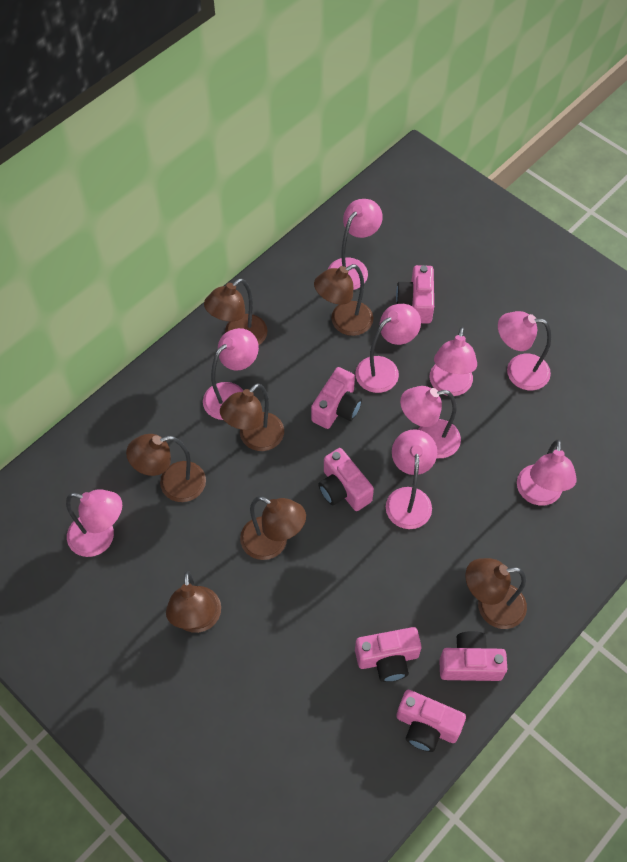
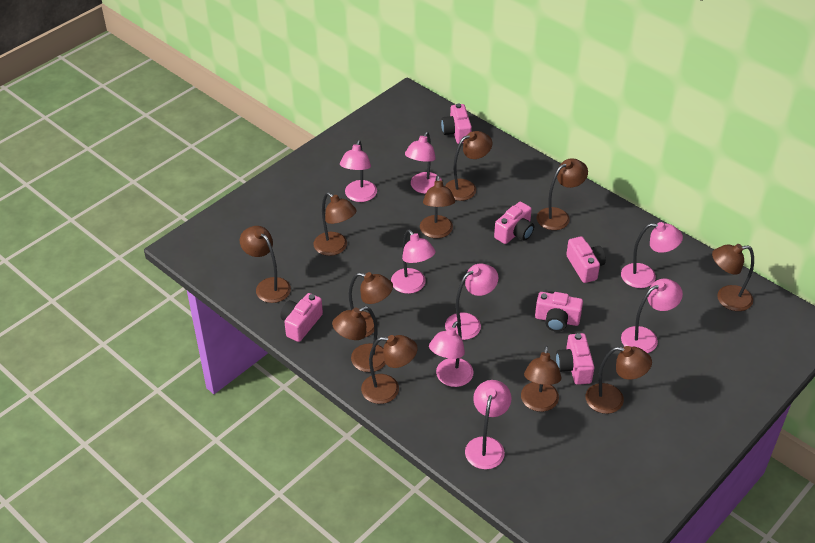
brown lamp: [126,434,206,502] [166,571,221,633] [204,278,268,345] [220,383,284,451] [240,496,306,560] [314,264,373,336] [465,558,527,629] = 7 -> [240,226,291,303] [313,192,357,256] [332,306,386,372] [349,272,393,338] [361,335,417,404] [420,175,455,238] [445,131,492,201] [521,346,562,412] [537,158,588,230] [586,346,652,414] [712,244,754,311] = 11
pink lamp: [66,489,122,557] [203,328,259,420] [328,199,383,290] [355,304,421,393] [386,429,437,529] [400,386,461,458] [430,327,477,396] [498,311,551,390] [517,440,577,505] = 9 -> [340,140,377,202] [391,229,436,294] [405,132,442,194] [429,321,474,387] [445,264,498,340] [465,380,512,469] [621,222,683,288] [621,279,683,353] = 8

